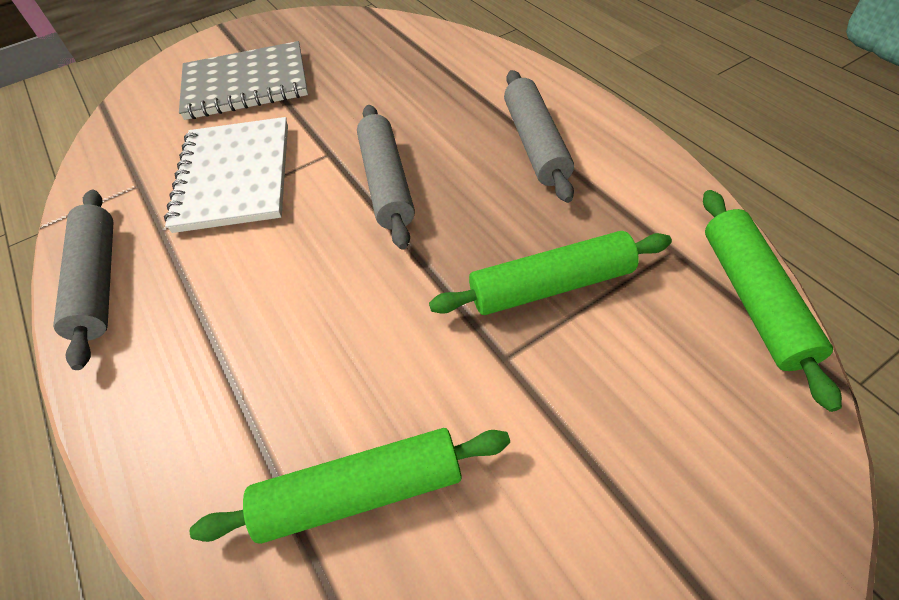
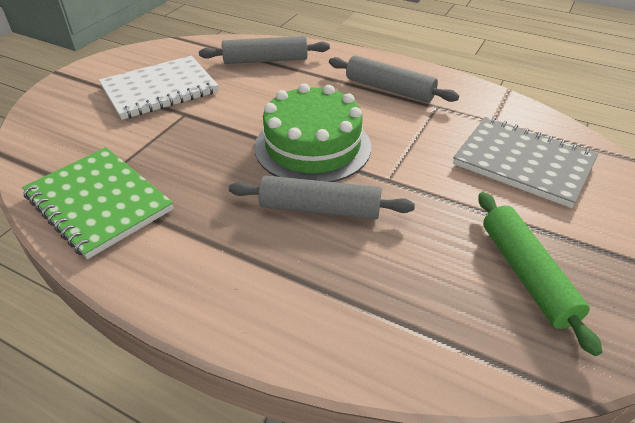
green cake: none = 0 -> [255,84,371,182] = 1
green notebook: none = 0 -> [22,147,173,259] = 1
green rolling pin: [190,428,510,544] [429,231,672,315] [703,190,842,412] = 3 -> [478,192,602,356] = 1

